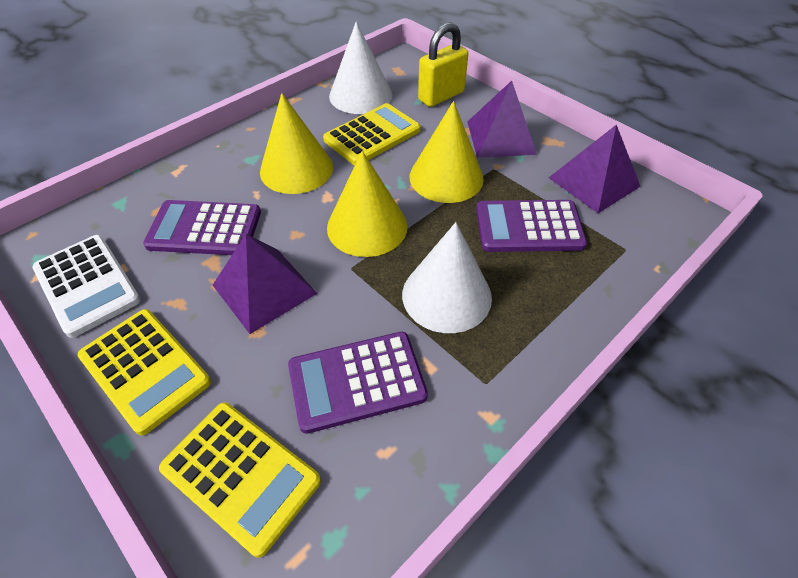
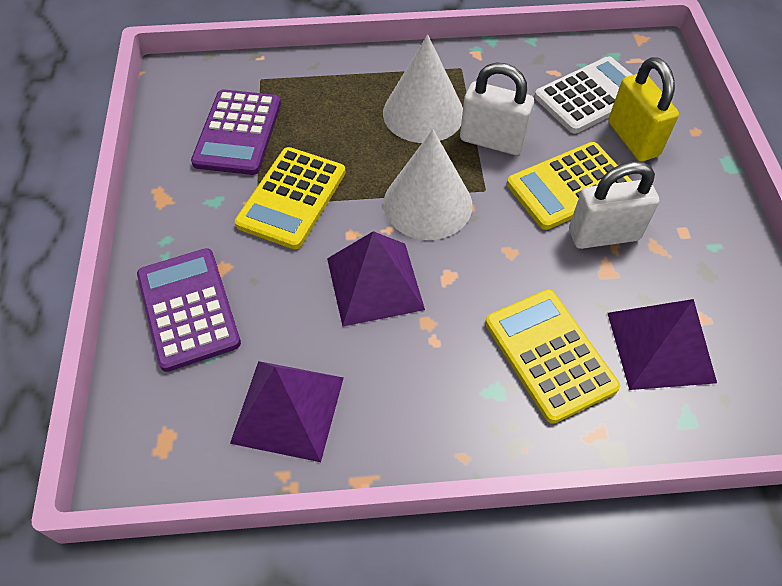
purple calculator: [143,200,261,255] [288,332,428,434] [476,200,587,252] = 3 -> [137,248,241,372] [191,89,281,175] = 2
white padlock: none = 0 -> [460,63,534,155] [569,161,659,249] = 2
yellow cone: [260,93,333,194] [327,151,408,257] [410,101,484,203] = 3 -> none = 0

